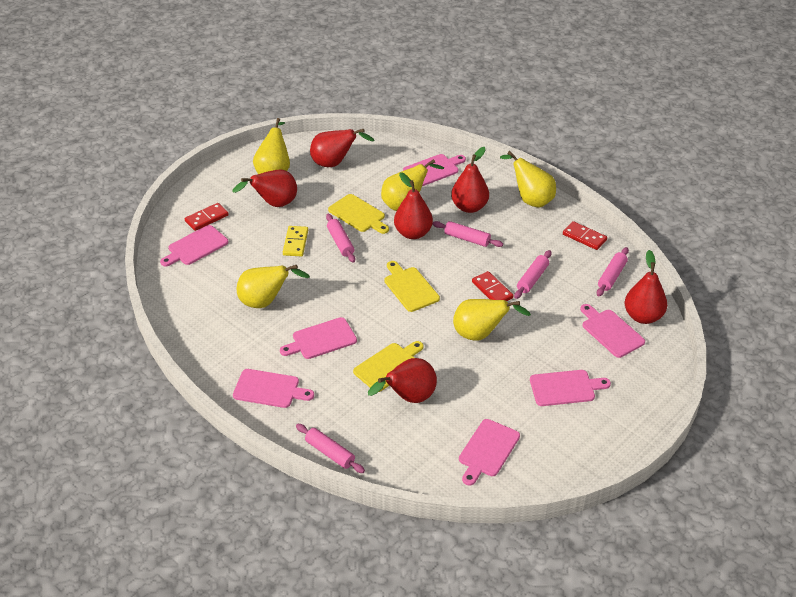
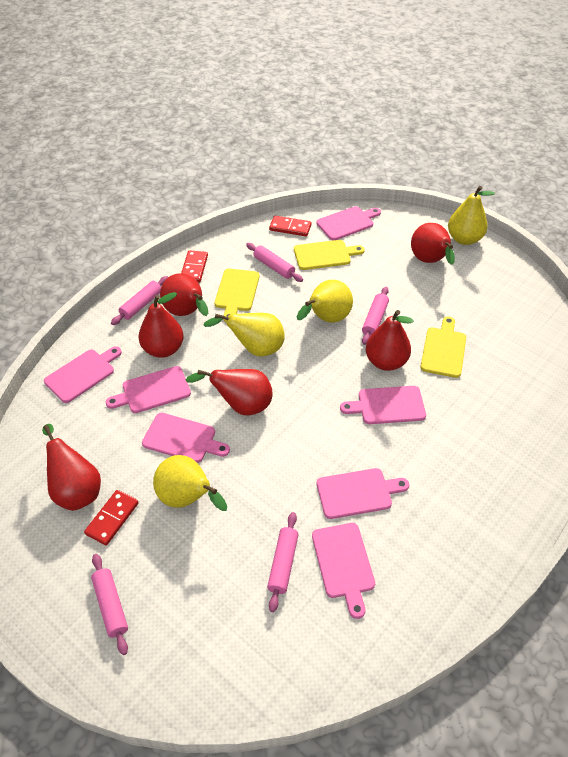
yellow domino: [283,226,308,256] = 1 -> none = 0
yellow pear: [237,265,310,308] [253,118,290,174] [381,159,444,211] [453,299,531,341] [500,151,556,208] = 5 -> [153,455,227,511] [203,313,285,357] [297,280,353,322] [448,186,495,245] = 4

